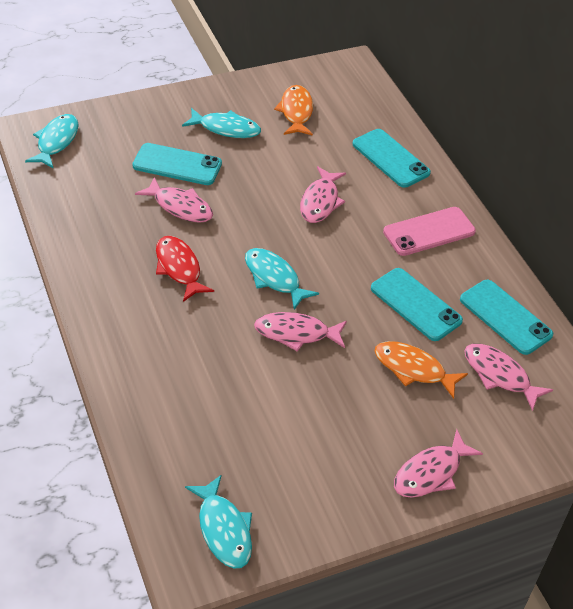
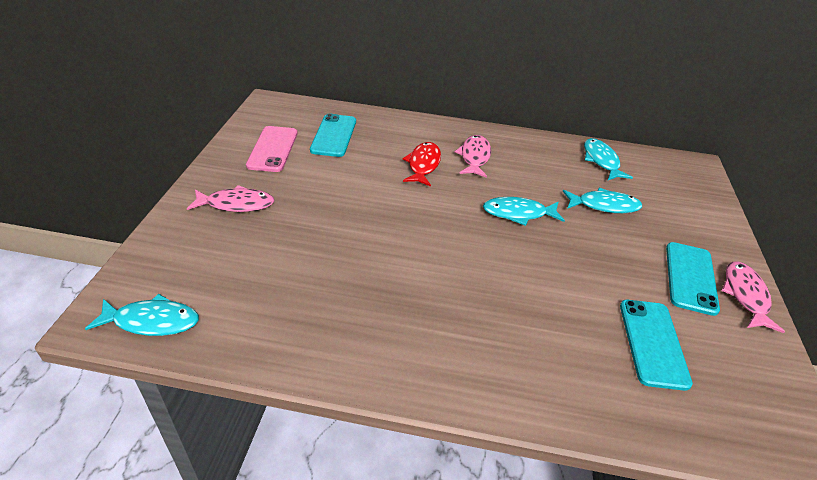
orange fish: [274,85,313,136] [375,341,468,399] = 2 -> none = 0
pink fish: [135,177,213,223] [254,312,347,352] [300,166,346,223] [394,429,483,498] [464,344,553,411] = 5 -> [187,185,274,212] [455,135,491,178] [721,261,785,333] = 3
turquoise phone: [132,143,222,185] [353,129,431,188] [371,268,463,341] [460,280,553,355] = 4 -> [310,114,356,157] [620,300,693,391] [666,242,720,316] = 3

